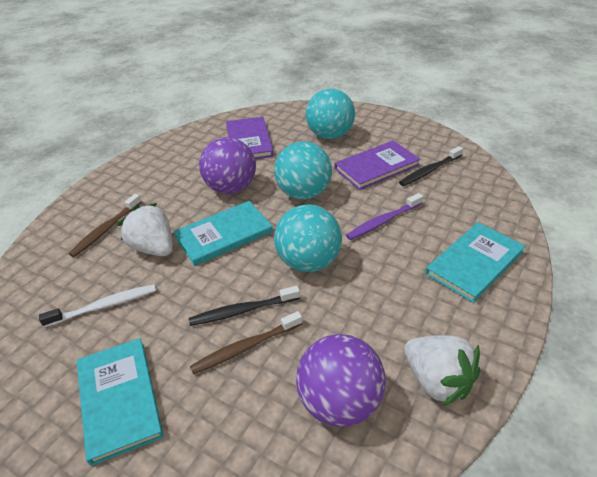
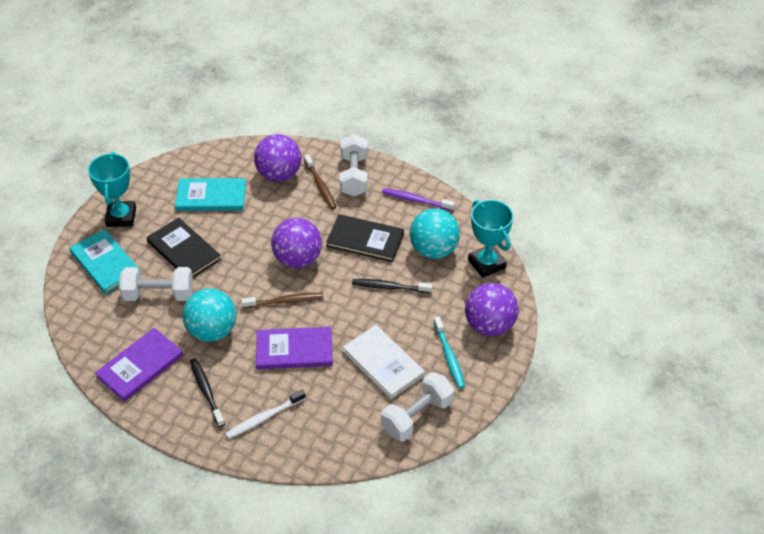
black book: none = 0 -> [146,217,221,278] [326,214,404,262] = 2
purple ball: [199,137,256,194] [296,334,386,427] = 2 -> [254,134,301,182] [271,218,322,268] [465,283,519,336] = 3
turquoise ball: [274,141,332,200] [274,204,342,272] [306,89,355,139] = 3 -> [182,288,236,342] [410,208,460,259] = 2
turquoise book: [77,338,164,466] [173,201,273,266] [425,222,525,303] = 3 -> [69,229,141,294] [175,178,246,211] = 2
turquoise toothbrush: none = 0 -> [433,316,465,389] = 1
turquoise trophy: none = 0 -> [88,152,136,227] [468,200,513,278] = 2
white book: none = 0 -> [343,325,425,399] = 1
white dumbbell: none = 0 -> [119,267,193,301] [340,134,368,197] [381,372,454,441] = 3
white strawberry: [117,203,173,256] [404,335,480,407] = 2 -> none = 0

